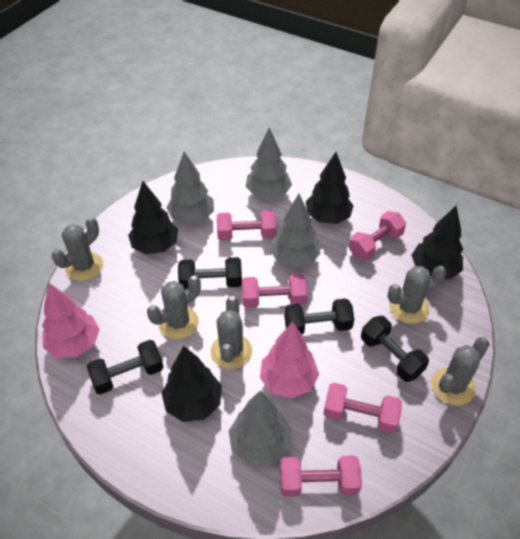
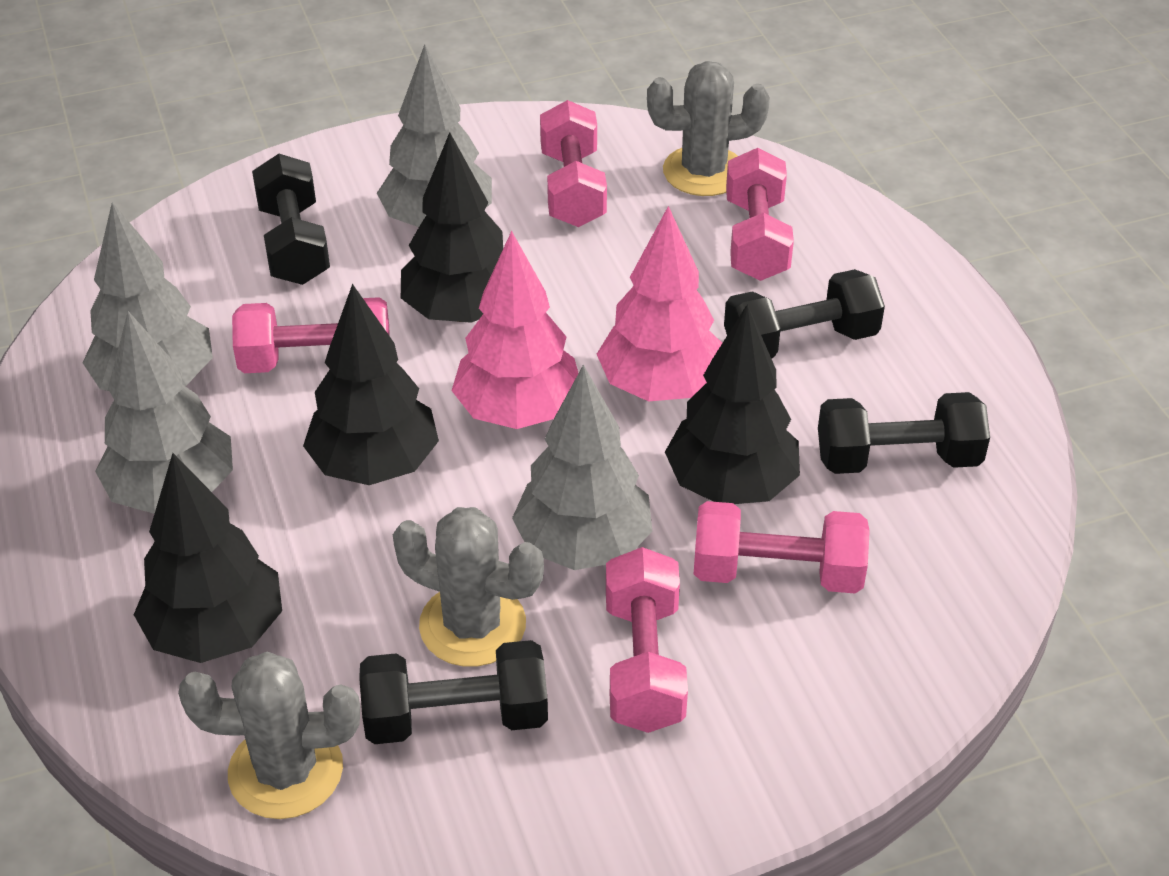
grey cactus: [52,217,103,281] [147,276,201,339] [211,296,252,369] [387,266,446,324] [432,337,489,406] = 5 -> [178,652,360,819] [393,507,544,667] [647,61,770,196] = 3

